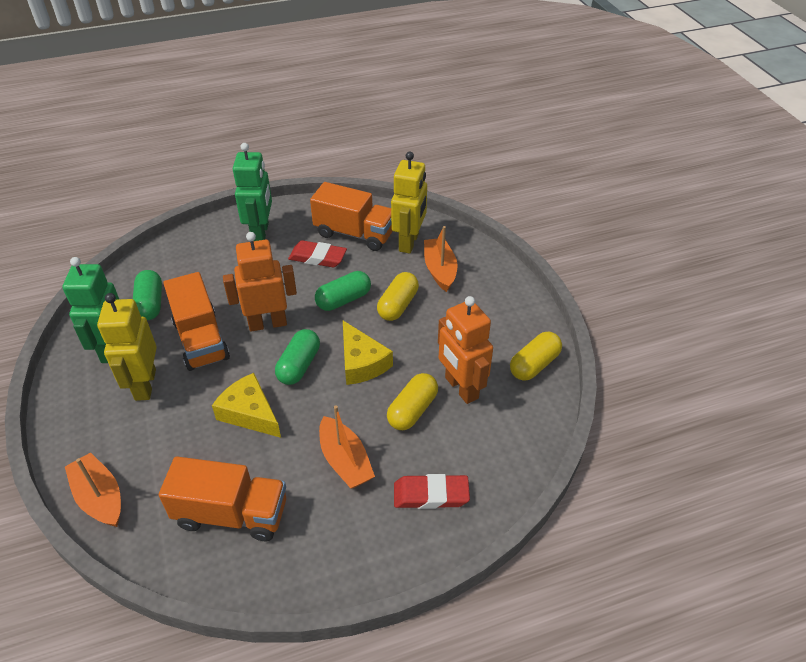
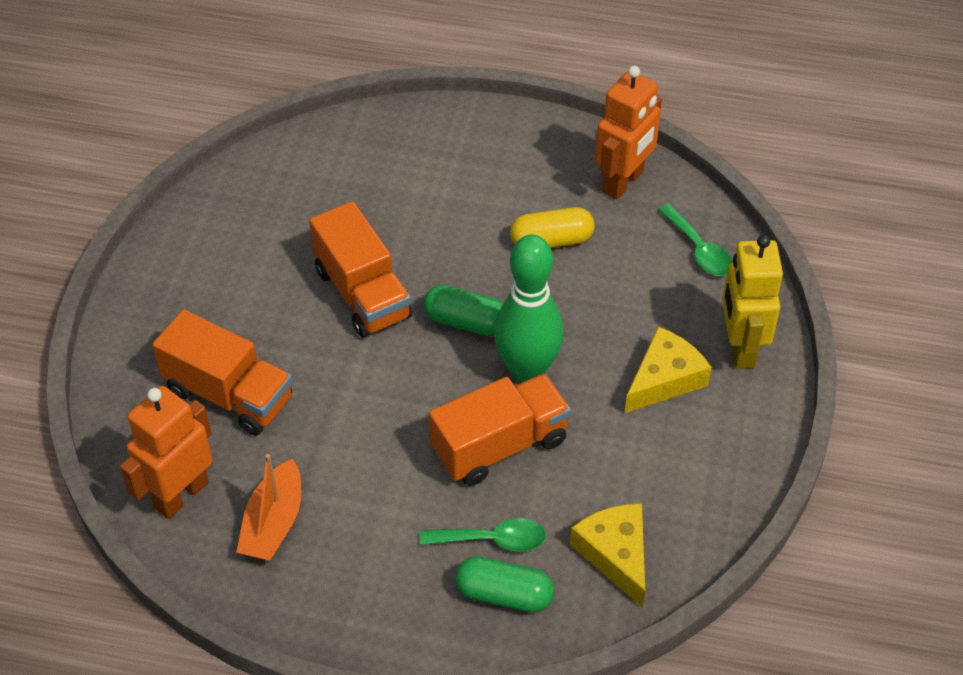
green bowling pin: none = 0 -> [494,235,564,383] = 1
green capsule: [133,270,162,320] [275,329,320,385] [315,271,371,311] = 3 -> [423,285,504,337] [455,556,554,613] = 2
green robot: [62,257,119,363] [233,143,272,241] = 2 -> none = 0
green spoon: none = 0 -> [420,518,546,552] [658,204,732,276] = 2
orange boat: [65,452,121,527] [319,406,375,489] [424,226,458,292] = 3 -> [236,454,301,561] = 1
red eraser: [288,240,347,268] [394,474,470,509] = 2 -> none = 0
yellow capsule: [377,272,419,321] [387,373,438,430] [510,331,562,381] = 3 -> [510,207,595,248] = 1
yellow robot: [97,293,157,401] [391,152,427,254] = 2 -> [722,235,783,369] = 1

